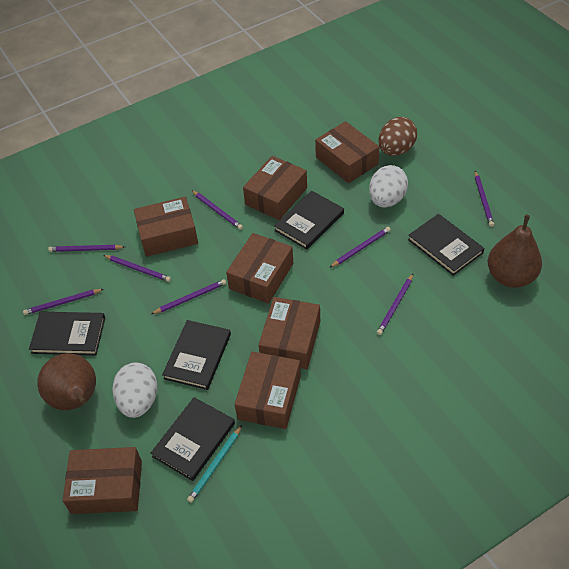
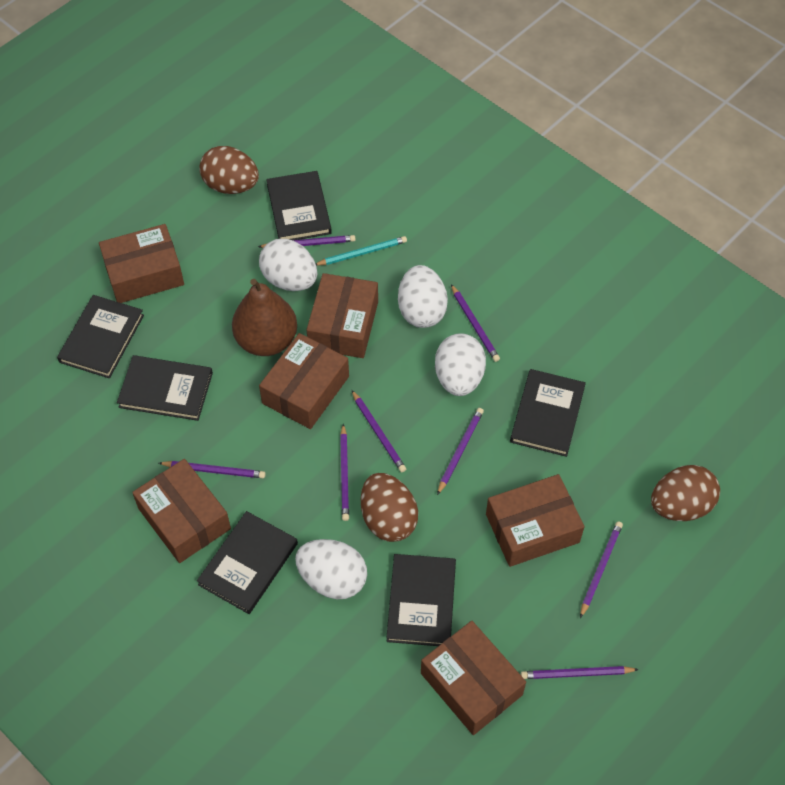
black book: [29,312,105,355] [151,397,235,481] [162,320,231,390] [274,191,344,250] [408,214,484,276] = 5 -> [57,295,144,378] [117,355,213,421] [197,511,298,614] [266,171,332,240] [386,554,456,646] [510,369,586,457] = 6
brown box: [62,447,142,514] [134,197,198,257] [226,233,293,304] [234,352,301,429] [243,156,307,220] [258,297,320,369] [315,121,379,183] = 7 -> [99,224,184,303] [132,459,231,563] [259,333,349,429] [307,273,378,358] [421,621,526,735] [486,474,584,567] = 6
brown egg: [379,117,417,156] = 1 -> [199,146,259,194] [361,473,418,542] [651,465,720,521] = 3
brown pear: [37,353,96,410] [488,214,542,288] = 2 -> [232,279,297,356] = 1
white egg: [112,363,158,418] [369,165,408,208] = 2 -> [259,239,317,291] [295,539,367,599] [398,265,448,328] [435,333,486,396] = 4

